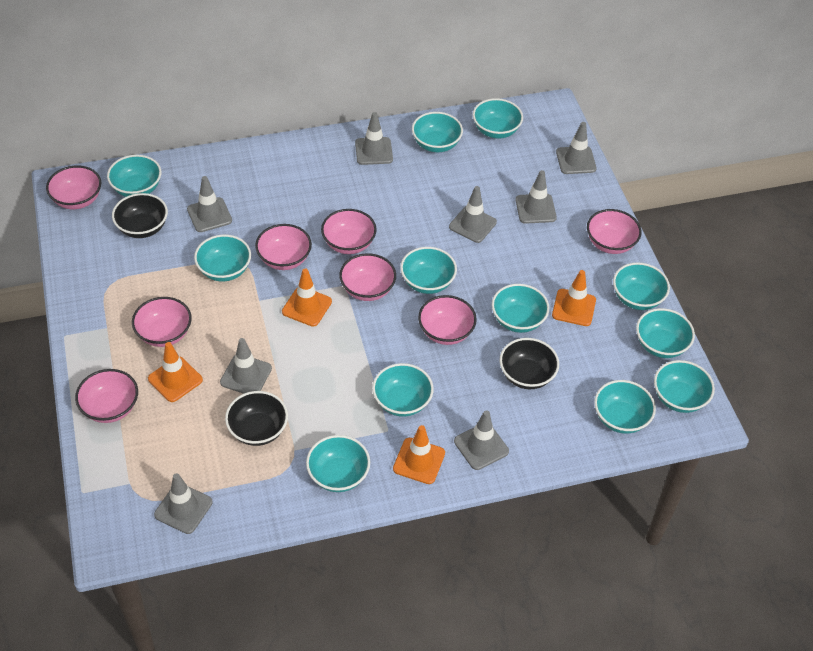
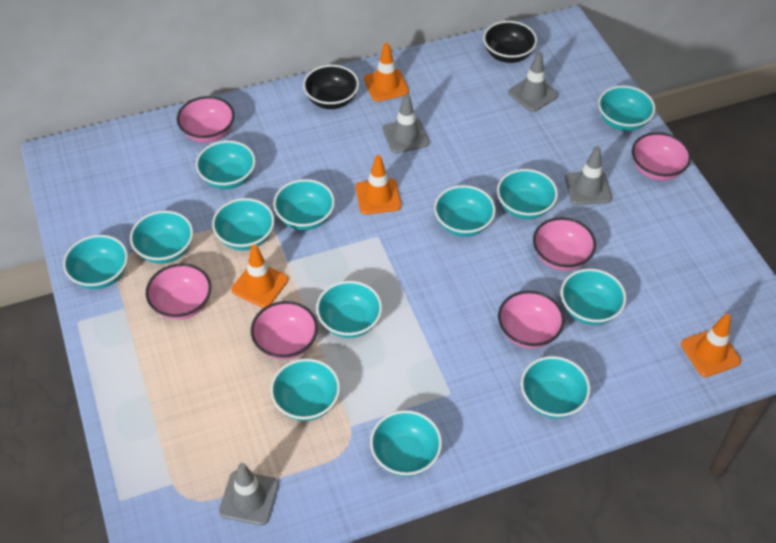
black bowl: [112,193,168,238] [225,391,288,446] [500,338,559,389] = 3 -> [303,65,359,109] [483,21,537,63] = 2
grey traffic cone: [154,473,213,534] [187,176,232,232] [220,338,272,394] [355,112,393,165] [449,186,497,243] [454,410,509,470] [516,170,557,224] [556,122,597,174] = 8 -> [219,463,279,525] [383,94,430,153] [508,52,558,112] [565,146,612,205] = 4
pink bowl: [46,166,101,209] [75,369,138,423] [132,297,192,347] [255,224,312,270] [321,209,377,254] [339,253,396,301] [418,295,477,345] [587,209,642,254] = 8 -> [146,263,211,320] [177,96,235,143] [251,301,318,360] [498,291,565,349] [533,217,596,271] [632,132,691,181] = 6
turquoise bowl: [107,155,161,197] [194,235,251,282] [306,435,370,492] [372,363,434,417] [400,247,457,294] [412,112,463,152] [473,98,523,138] [492,284,549,333] [594,380,656,434] [613,262,670,310] [636,308,695,358] [654,360,715,413] = 12 -> [63,235,128,289] [130,210,193,264] [196,140,256,189] [212,198,275,250] [270,358,340,421] [273,179,335,230] [316,281,382,338] [370,410,442,476] [434,185,496,237] [497,169,558,219] [521,356,591,418] [561,269,627,325] [598,85,655,131] = 13

